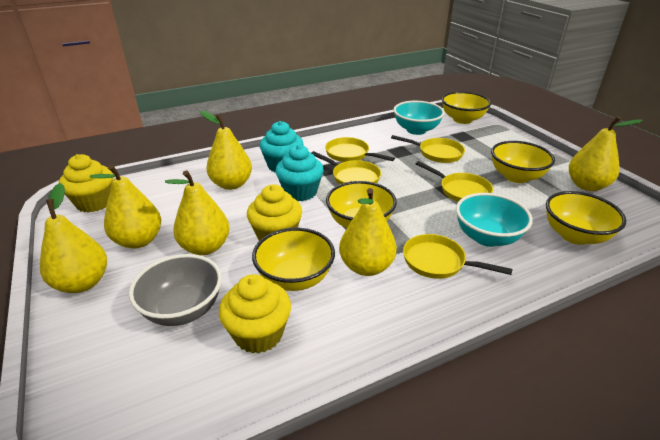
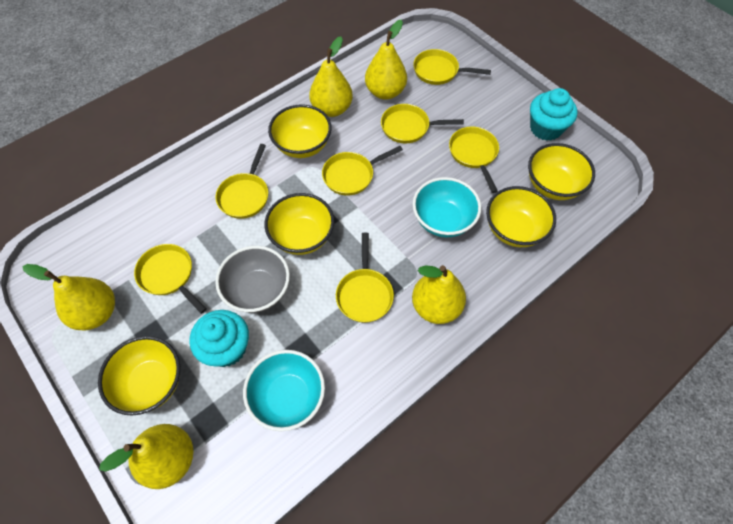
yellow cupcake: [59,154,113,213] [219,274,291,354] [247,185,302,241] = 3 -> none = 0
yellow pan: [312,151,381,184] [325,137,395,162] [391,135,465,163] [403,234,513,279] [416,161,493,202] = 5 -> [134,244,207,314] [215,144,268,219] [322,146,403,196] [336,233,394,323] [381,104,464,143] [413,49,491,85] [449,127,499,193] = 7
yellow pear: [40,183,107,293] [90,165,161,248] [165,170,230,255] [200,111,252,190] [339,188,397,276] [569,116,643,191] = 6 -> [23,264,115,330] [99,424,194,489] [309,36,353,117] [365,20,407,100] [412,265,466,324] = 5

